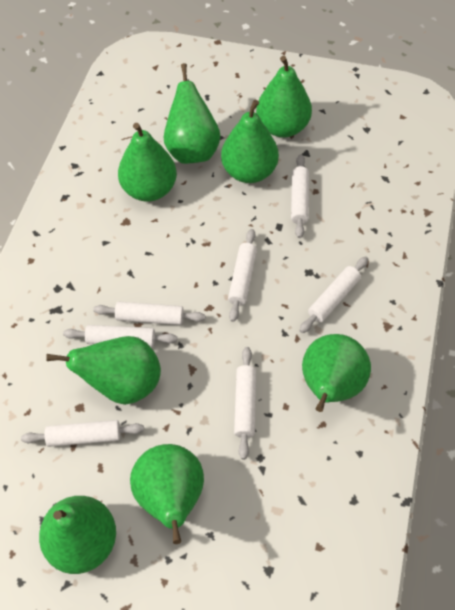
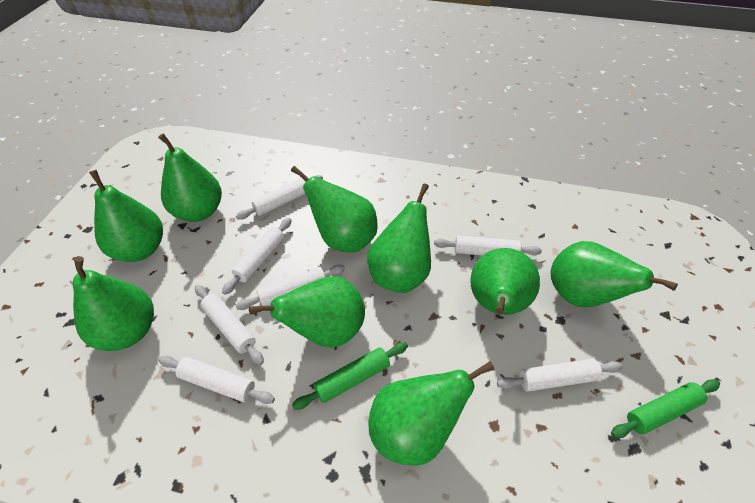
green pear: [39,496,116,574] [46,336,161,405] [118,123,177,201] [130,444,204,544] [164,63,221,164] [221,99,279,183] [256,56,312,138] [302,334,371,412] = 8 -> [73,256,154,351] [89,170,163,262] [158,134,222,222] [249,276,365,347] [291,166,378,253] [367,184,431,293] [368,361,495,466] [470,248,540,315] [551,241,678,308] = 9
green rolling pin: none = 0 -> [292,342,408,410] [611,380,720,438] = 2

